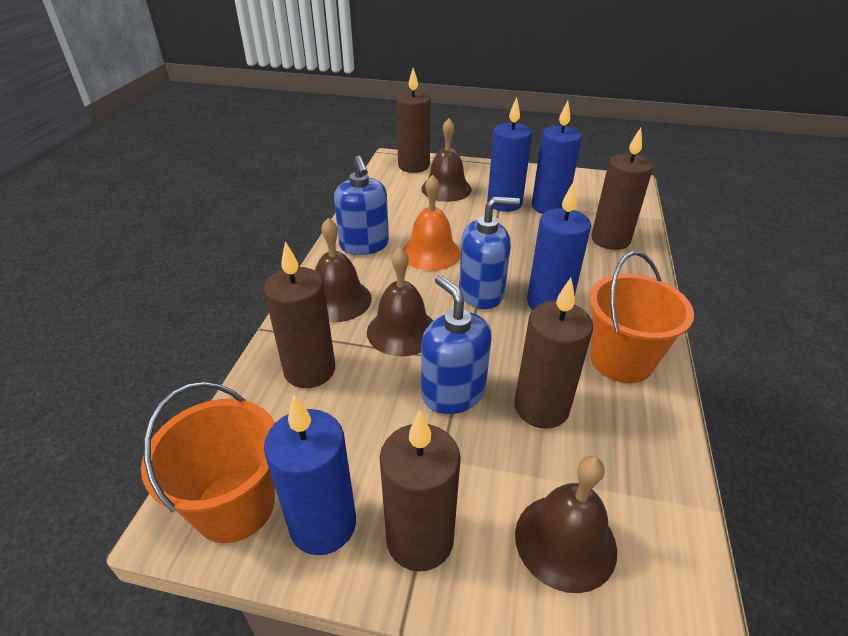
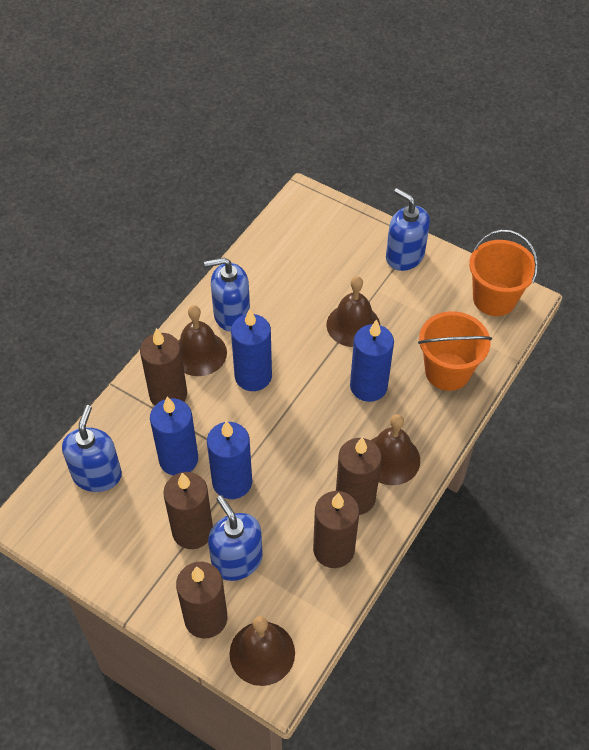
blue soap dispenser: [334,156,389,255] [421,275,492,414] [459,197,520,309] = 3 -> [62,405,122,492] [204,257,250,332] [208,495,263,581] [386,188,430,271] = 4
orange bell: [403,175,461,271] = 1 -> none = 0

